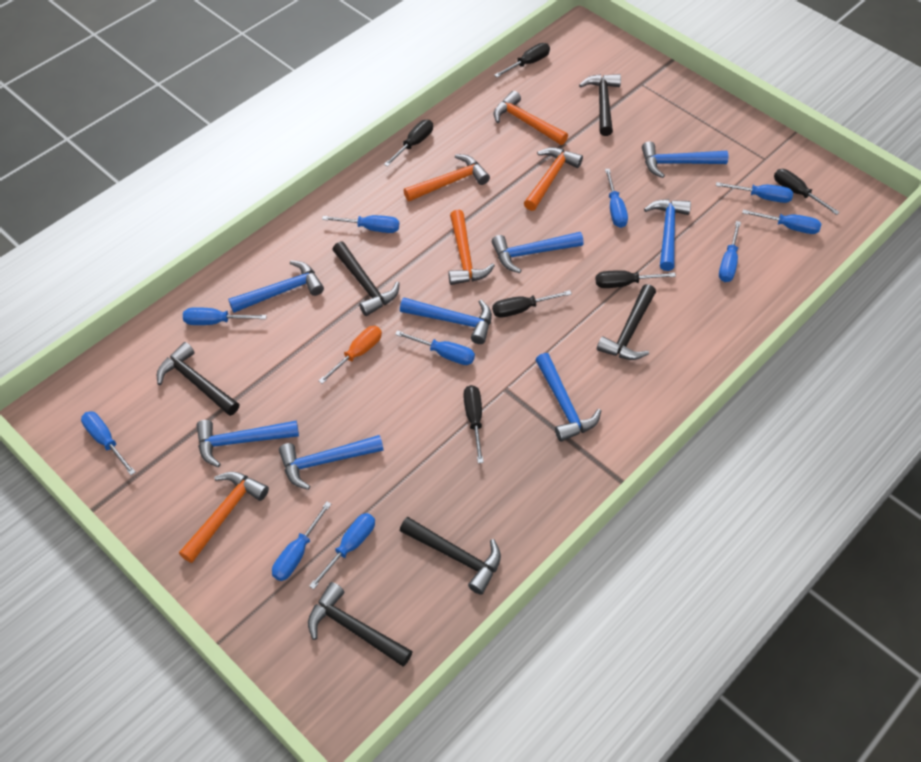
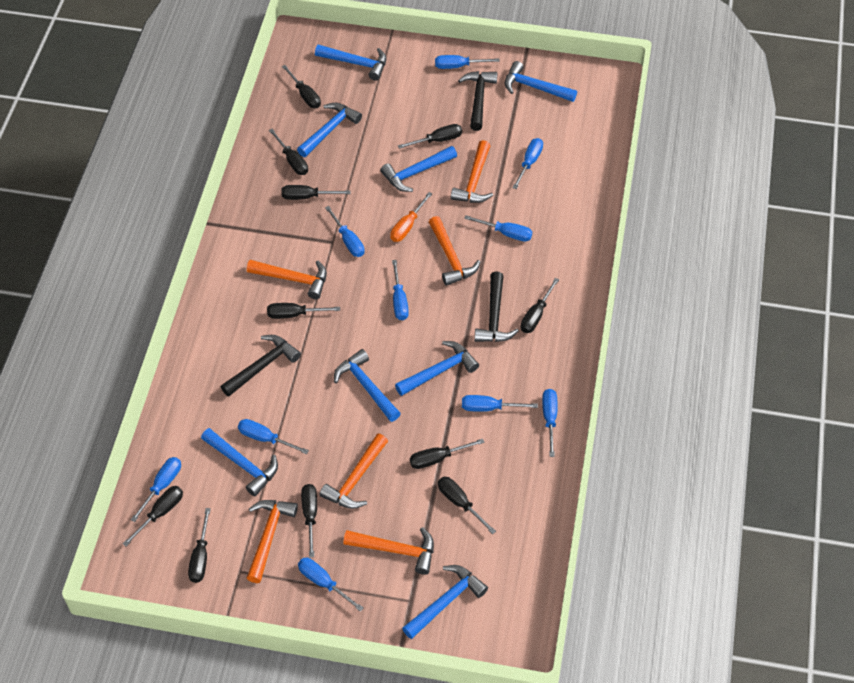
black hammer: [157,342,240,416] [308,582,413,667] [332,241,400,316] [400,517,501,595] [579,74,621,136] [597,284,656,360] = 6 -> [221,335,301,397] [458,71,497,131] [474,271,519,342] = 3
black screwdriver: [384,120,433,167] [464,385,484,463] [492,290,572,318] [494,43,550,77] [595,270,676,288] [774,169,840,215] = 6 -> [122,486,183,546] [188,508,211,583] [267,303,340,319] [269,129,308,175] [281,185,351,200] [282,65,321,108] [301,484,317,558] [398,124,462,149] [410,439,485,469] [438,477,496,534] [521,278,559,333] = 11
orange hammer: [179,472,269,563] [403,154,490,202] [448,210,495,285] [493,91,568,145] [524,147,583,211] = 5 -> [247,260,327,299] [247,500,298,583] [319,433,388,509] [343,527,434,575] [429,216,480,286] [451,140,493,203] = 6

